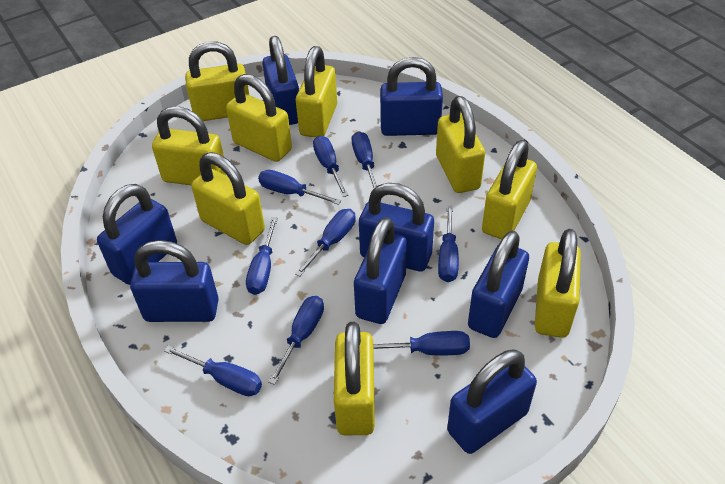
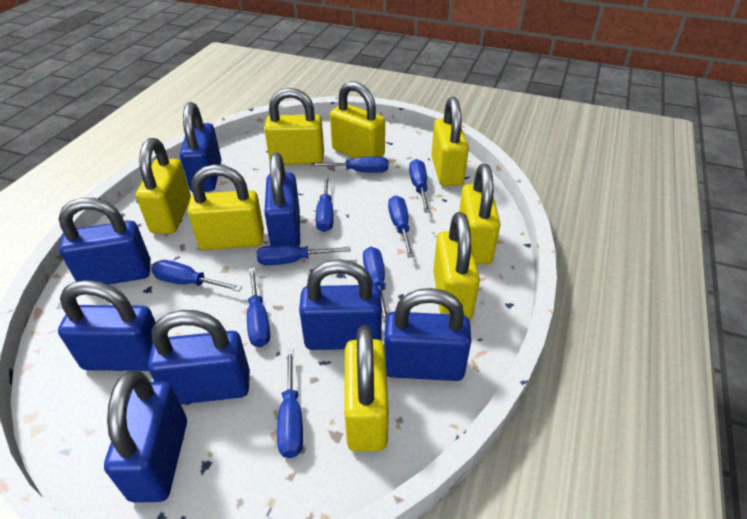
yellow padlock: [152,106,226,185] [185,41,249,121] [191,152,265,245] [226,74,292,162] [296,46,337,138] [334,322,375,435] [436,96,485,193] [482,140,537,239] [535,229,581,338] = 9 -> [136,138,191,234] [188,164,264,250] [264,88,324,164] [330,81,385,158] [344,325,389,452] [431,97,469,186] [433,212,480,319] [459,164,500,264] = 8

